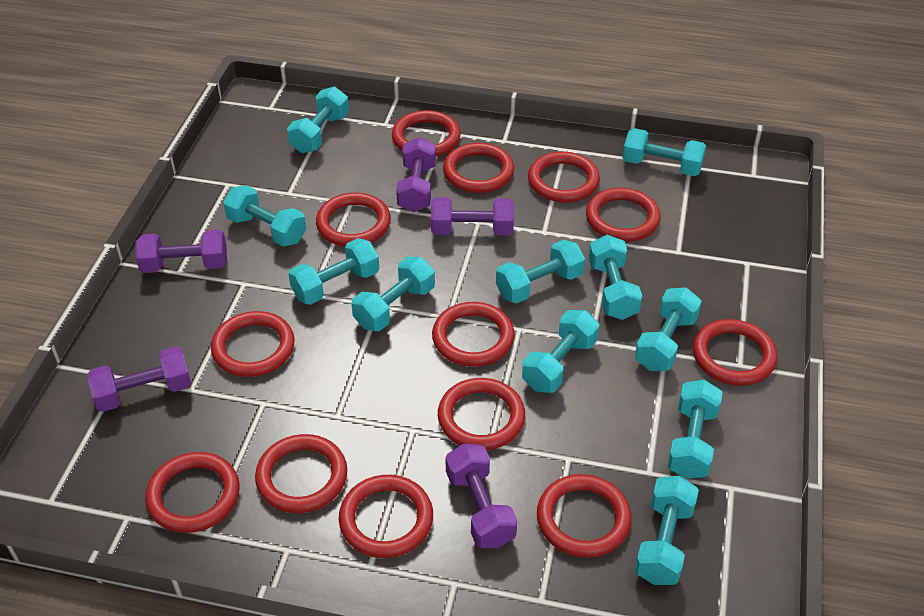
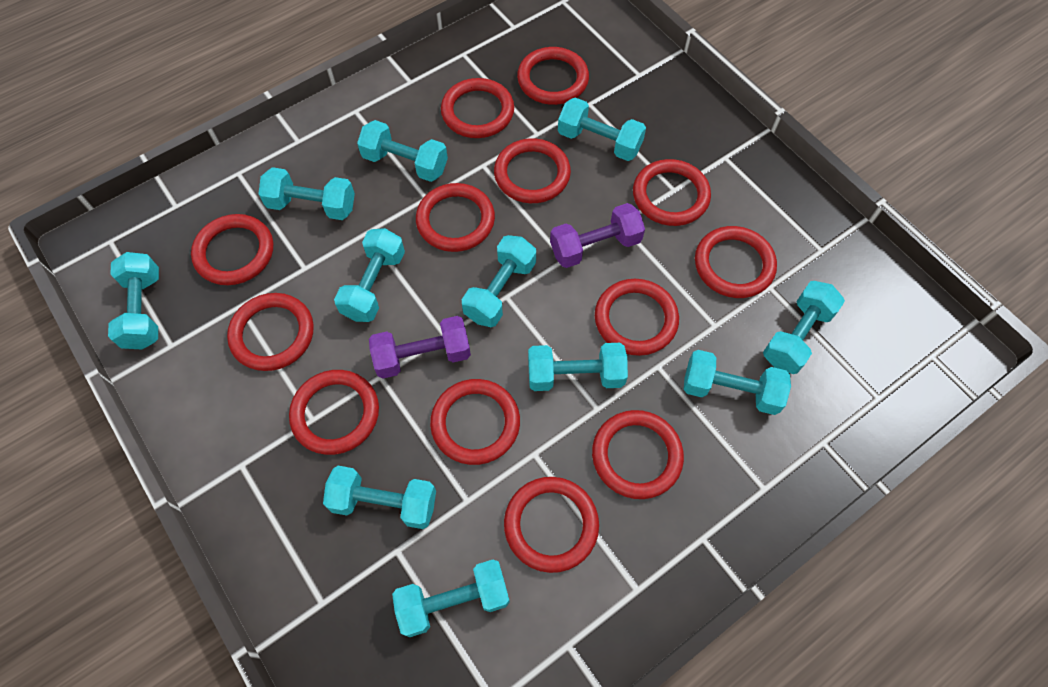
purple dumbbell: [88,346,191,412] [135,230,227,273] [396,137,436,212] [431,198,514,236] [446,443,517,548] = 5 -> [369,316,471,379] [550,203,645,268] = 2

